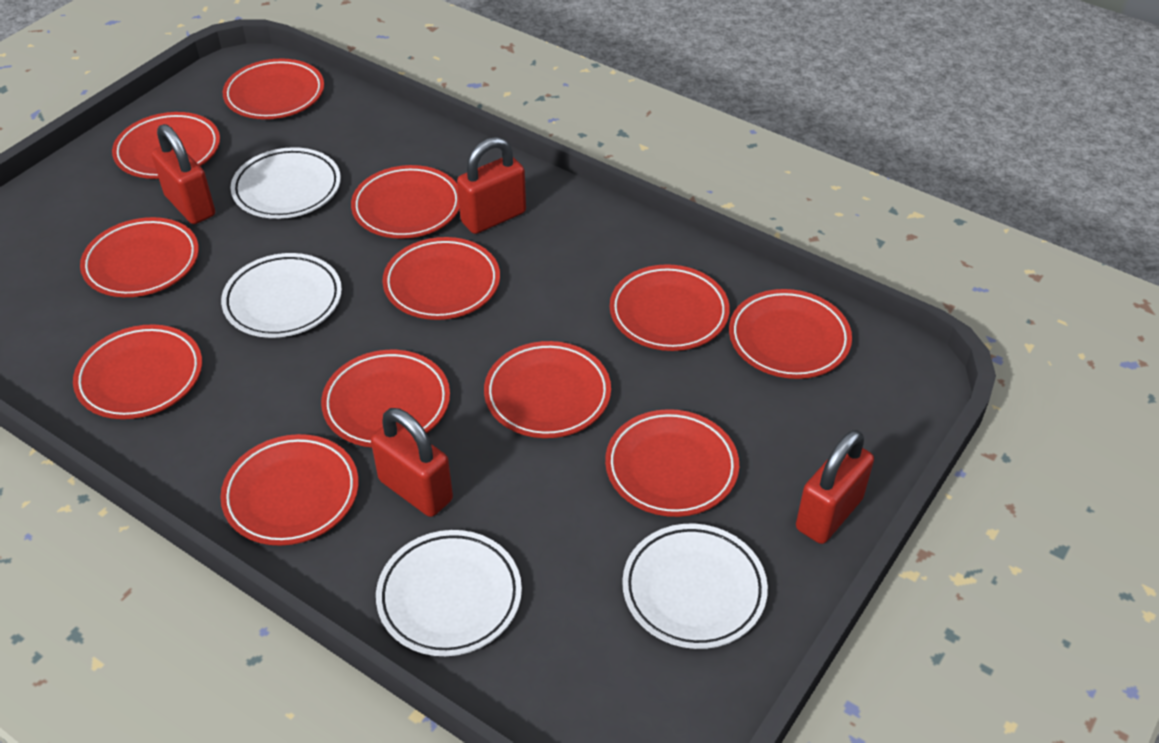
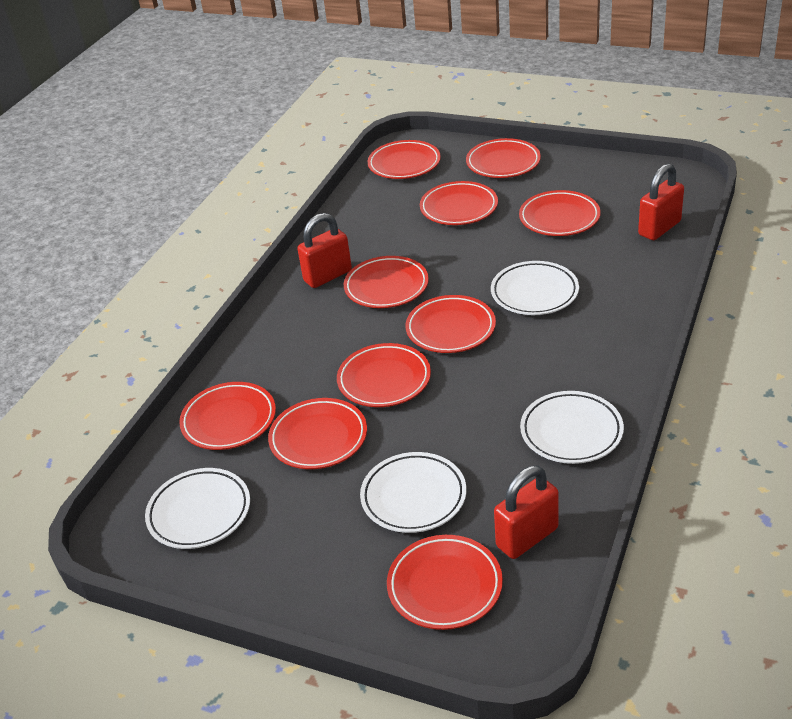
red padlock: [151,124,215,224] [371,408,453,517] [457,137,526,234] [796,430,874,544] = 4 -> [297,213,352,288] [494,465,559,559] [638,164,684,240] = 3
red plate: [73,324,202,419] [80,217,199,297] [112,112,220,179] [220,434,359,546] [223,58,324,119] [321,350,450,447] [351,165,460,239] [383,237,500,320] [484,341,611,438] [605,409,739,517] [610,264,730,351] [729,289,852,379] = 12 -> [179,382,276,450] [268,398,367,469] [337,343,431,407] [344,256,429,308] [368,140,441,179] [387,535,503,630] [406,295,496,353] [420,181,498,225] [466,138,541,178] [519,190,601,236] = 10

